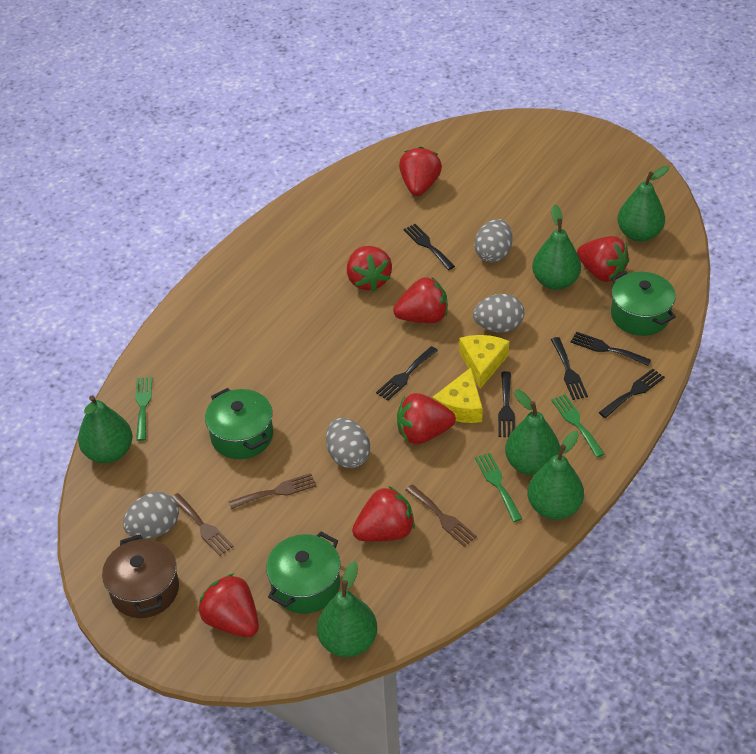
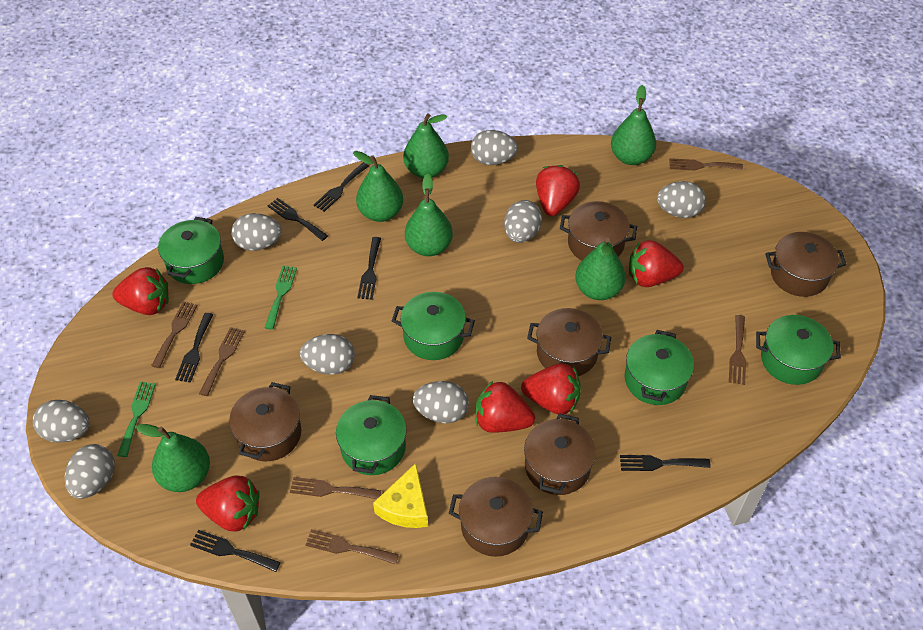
brown fork: [172,493,234,556] [229,473,316,509] [406,484,477,546] = 3 -> [151,301,198,368] [199,327,245,396] [290,477,381,499] [305,529,399,565] [669,158,743,170] [729,315,746,385] = 6
brown pot: [102,535,179,618] = 1 -> [229,382,301,461] [449,477,543,557] [524,413,596,495] [527,308,611,376] [560,201,637,260] [765,232,847,297] = 6
green fork: [135,377,152,441] [475,453,522,522] [551,394,605,458] = 3 -> [117,382,156,457] [265,266,297,330] = 2
green pot: [205,388,273,459] [266,532,341,614] [611,271,676,336] = 3 -> [158,217,224,284] [336,395,407,475] [392,292,475,360] [625,330,694,405] [756,315,841,385] = 5
grey egg: [123,492,179,539] [326,417,370,468] [473,294,524,333] [474,219,512,262] = 4 -> [33,400,90,443] [65,444,115,499] [231,213,282,251] [300,334,355,375] [413,381,469,423] [471,130,517,165] [504,200,542,243] [657,181,706,218] = 8
red strawberry: [198,574,259,637] [347,246,392,292] [352,486,415,542] [393,277,448,323] [397,393,456,444] [399,147,442,196] [577,236,629,282] = 7 -> [112,267,169,315] [196,475,260,531] [475,381,535,433] [521,363,581,415] [536,165,580,216] [629,240,683,287] = 6
yellow cheese: [432,368,483,423] [459,335,509,389] = 2 -> [373,463,428,528] = 1

